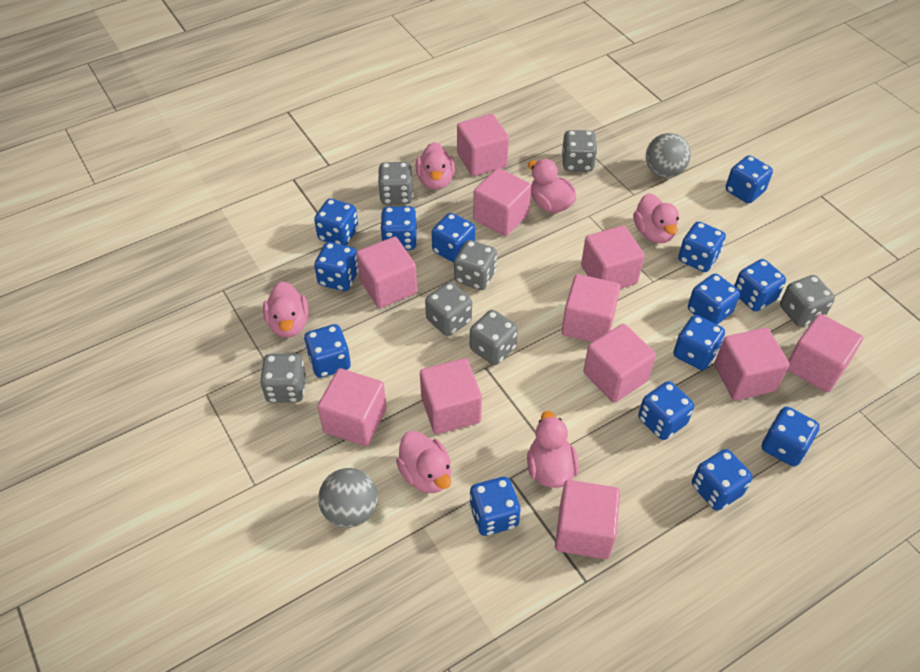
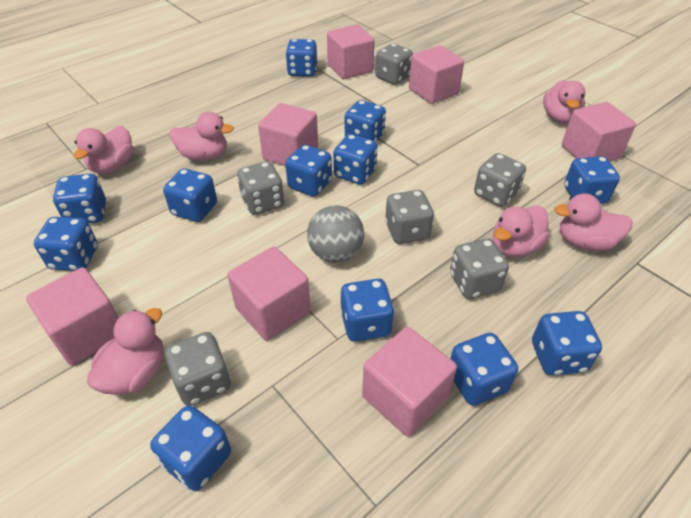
blue dice: [304,324,351,378] [314,199,358,246] [314,242,359,291] [380,206,417,250] [432,213,475,263] [469,477,520,536] [638,381,694,440] [673,315,725,370] [678,221,726,272] [688,274,740,324] [692,449,752,511] [726,155,773,203] [734,259,786,311] [762,407,820,467] = 14 -> [34,217,98,271] [53,174,106,223] [150,405,231,491] [163,168,217,222] [285,39,317,77] [285,145,332,197] [333,134,378,185] [340,279,395,342] [345,100,386,142] [450,333,518,406] [532,311,602,376] [564,156,620,204] = 12
grey ball: [318,468,378,528] [646,133,691,178] = 2 -> [307,205,364,263] = 1
grey dice: [260,354,306,403] [378,162,413,205] [425,282,472,336] [454,240,497,290] [470,310,518,365] [562,130,598,171] [780,275,835,327] = 7 -> [165,332,231,406] [237,161,284,215] [375,44,413,85] [385,190,434,244] [450,238,509,299] [474,153,526,207] = 6
pink cube: [317,368,387,446] [356,237,417,308] [420,358,482,434] [457,114,509,176] [473,168,531,236] [555,480,620,559] [562,274,621,342] [581,225,644,289] [583,324,656,403] [714,328,789,401] [787,314,863,392] = 11 -> [26,267,119,366] [227,246,311,341] [258,103,318,166] [327,25,375,79] [362,327,457,437] [409,45,464,104] [562,102,636,162] = 7

